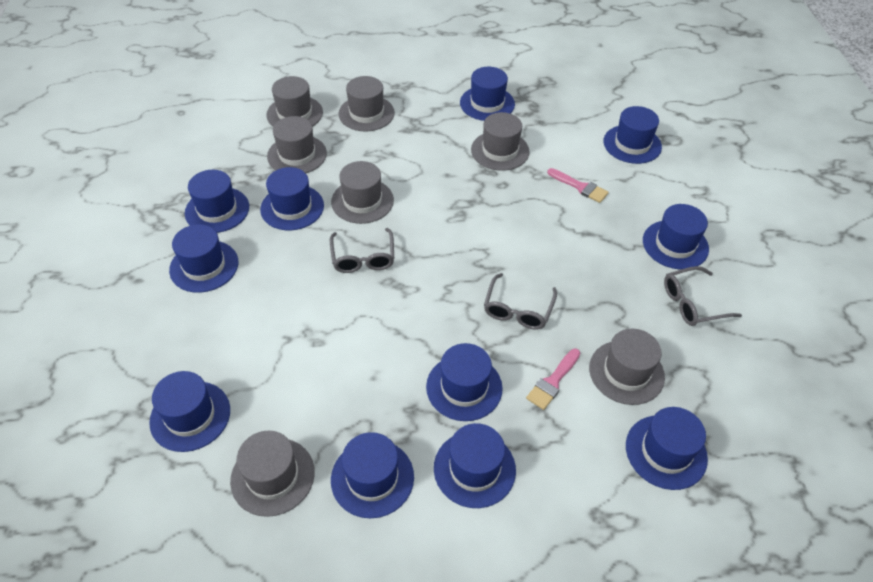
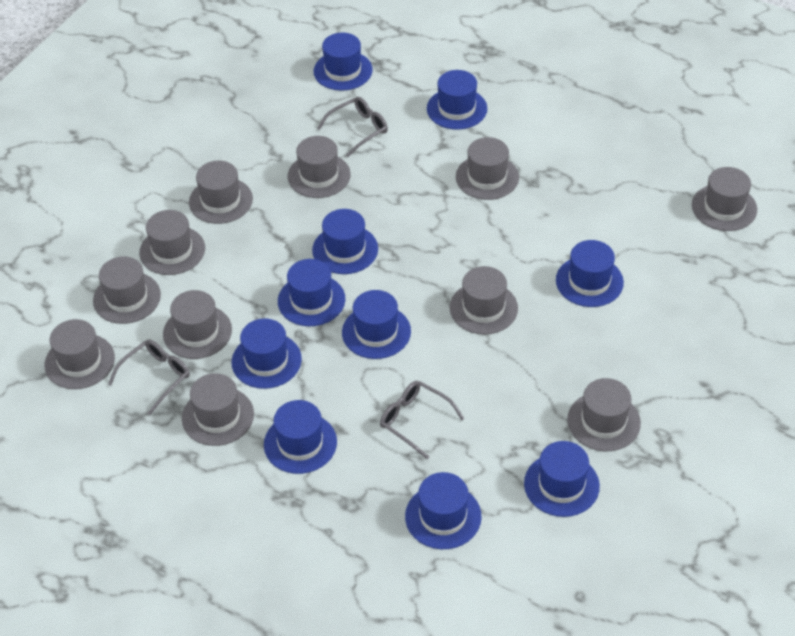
blue hat: [149,371,230,452] [169,224,238,293] [185,170,249,233] [260,167,324,230] [331,432,414,518] [426,343,503,421] [434,423,516,508] [460,67,515,121] [603,106,662,164] [626,407,708,490] [643,204,709,269] = 11 -> [232,318,302,389] [264,400,337,474] [278,259,345,326] [312,209,378,274] [314,33,373,91] [342,290,411,359] [405,472,482,549] [427,70,487,130] [524,441,600,517] [556,240,624,307] = 10
grey hat: [230,431,315,517] [267,76,323,127] [267,116,327,173] [331,161,394,224] [339,76,395,132] [471,112,530,171] [589,329,665,405] = 7 -> [45,319,115,389] [93,257,161,324] [139,210,205,275] [163,290,232,359] [182,373,254,446] [189,161,253,224] [288,136,351,198] [450,266,518,335] [456,137,519,200] [567,378,641,451] [692,167,757,231] = 11
pink brush: [526,349,580,410] [547,168,609,203] = 2 -> none = 0

